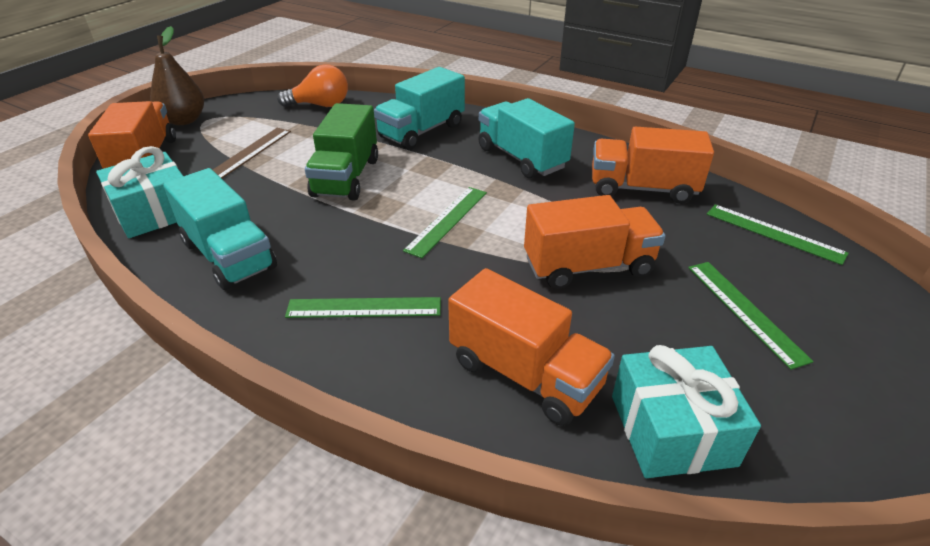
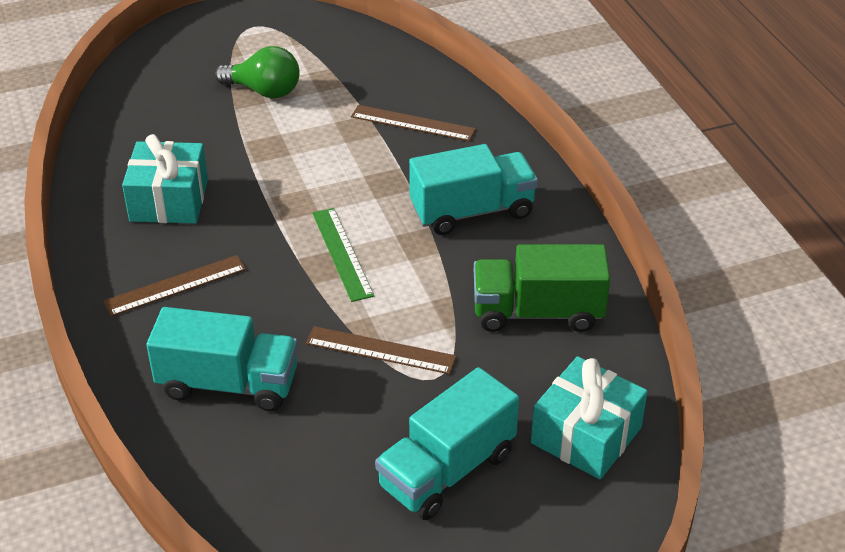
brown pear: [150,26,204,125] = 1 -> none = 0
brown ruler: [213,128,291,179] = 1 -> [103,255,246,317] [306,326,457,374] [351,105,476,141] = 3
green light bulb: none = 0 -> [215,46,300,98] = 1
green ruler: [285,297,441,318] [403,187,487,258] [688,262,814,370] [707,204,849,265] = 4 -> [312,208,374,302] = 1
orange light bulb: [277,64,348,107] = 1 -> none = 0
orange truck: [88,101,176,169] [448,268,615,426] [524,195,665,289] [592,127,714,204] = 4 -> none = 0

